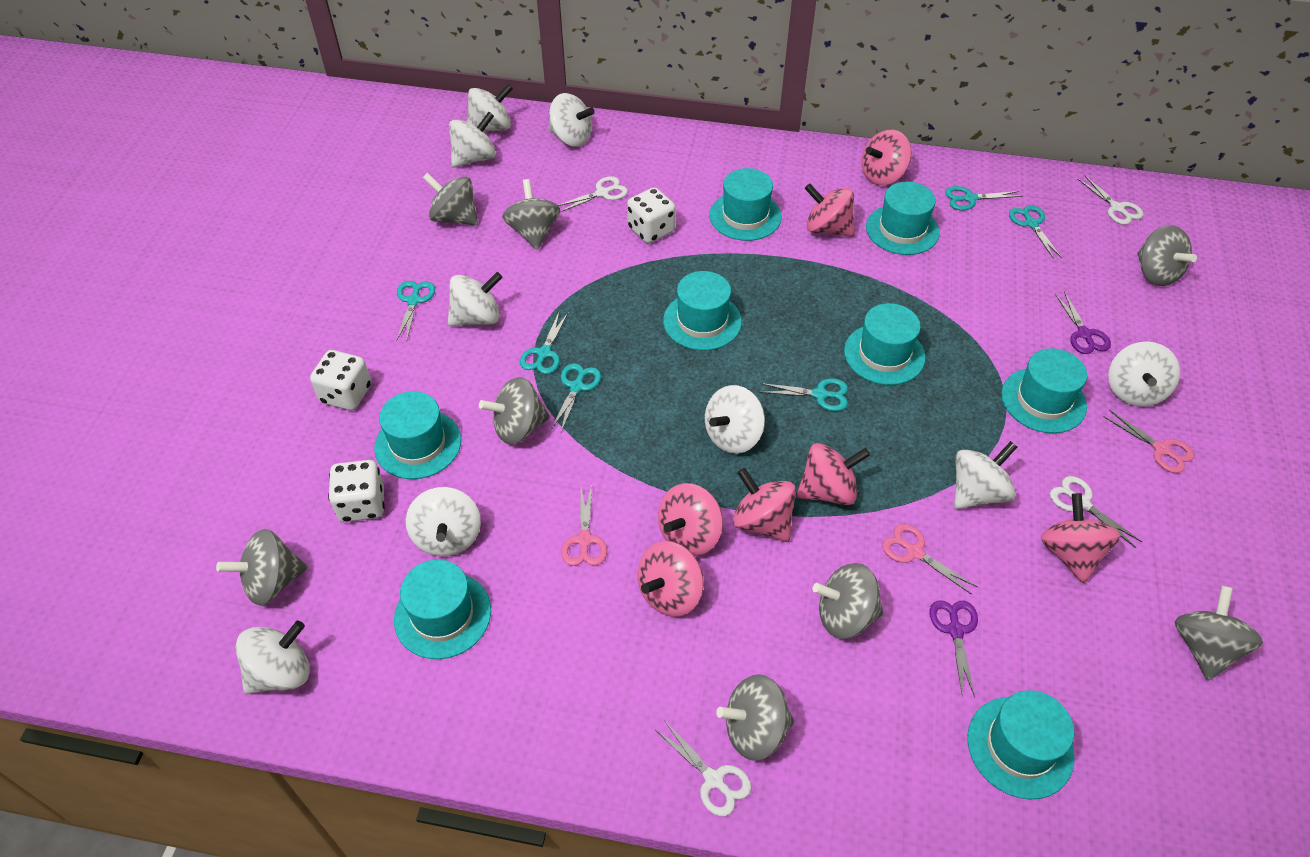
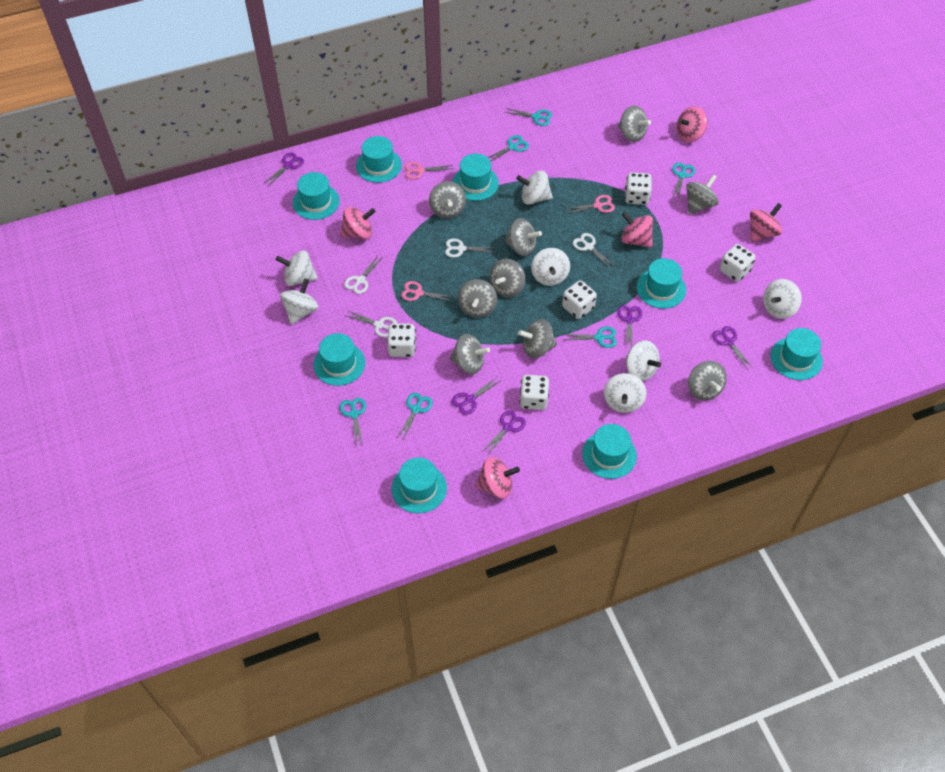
grey spinning top: [216,529,308,606] [423,173,478,225] [479,377,550,445] [502,179,560,250] [716,674,794,761] [812,563,883,639] [1137,225,1197,286] [1175,586,1263,680] = 8 -> [429,181,466,218] [450,334,490,374] [458,279,497,318] [489,258,525,298] [504,218,542,256] [518,319,557,358] [618,105,651,142] [686,174,719,214] [688,361,727,401] = 9
pink spinning top: [637,541,704,617] [658,483,723,556] [733,468,796,542] [797,443,870,505] [805,183,855,237] [861,130,911,186] [1040,493,1121,584] = 7 -> [340,207,376,239] [475,457,520,499] [621,212,653,248] [676,106,707,142] [750,203,782,242] = 5
purple scissors: [929,600,978,698] [1055,291,1111,354] = 2 -> [264,153,304,186] [452,377,502,415] [483,410,526,456] [617,305,642,348] [712,326,753,370] = 5
white dice: [310,350,371,410] [328,460,385,522] [627,187,676,243] = 3 -> [387,323,416,357] [519,375,549,410] [562,280,597,319] [625,172,652,205] [720,244,755,282] = 5
white spinning top: [235,621,310,694] [406,487,481,557] [448,272,502,326] [449,112,496,167] [468,84,513,132] [548,93,595,147] [705,385,765,454] [954,441,1017,509] [1108,341,1180,407] = 9 -> [276,250,318,286] [280,278,318,325] [516,171,553,205] [531,248,570,286] [604,373,646,413] [626,340,661,381] [763,279,802,319] = 7

